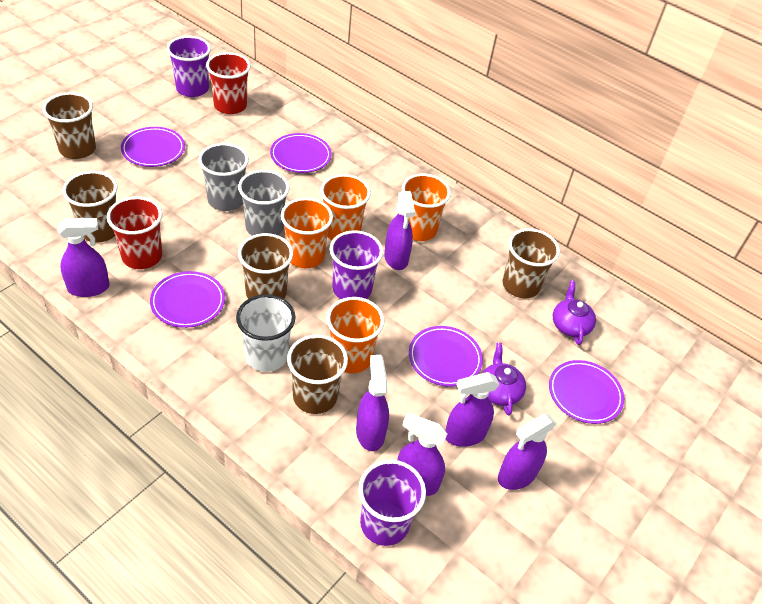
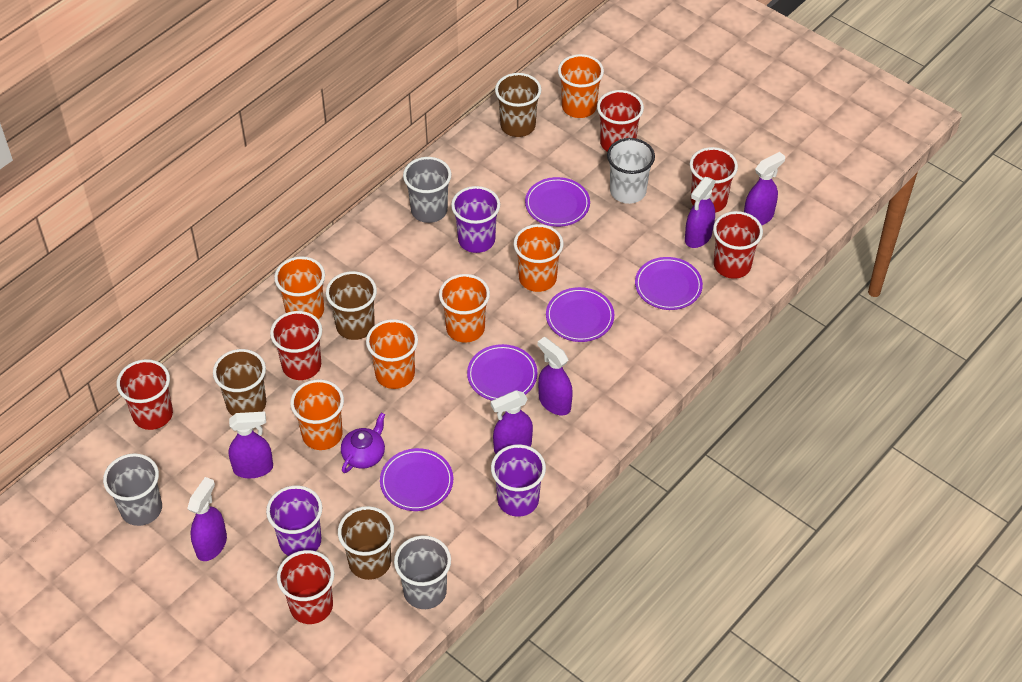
brown cup: [43,92,96,159] [62,171,118,242] [238,233,293,299] [287,335,348,414] [503,228,560,298] = 5 -> [213,349,266,416] [326,271,377,340] [338,506,394,580] [495,73,541,137] = 4
grey cup: [198,143,249,211] [238,170,290,236] = 2 -> [103,453,162,526] [394,536,451,609] [403,157,451,223] = 3
orange cup: [281,198,333,268] [320,174,371,240] [327,297,385,373] [402,174,451,241] = 4 -> [274,256,325,319] [290,379,344,450] [366,319,418,389] [439,274,490,343] [514,224,564,292] [558,54,604,118] = 6
purple teapot: [483,343,526,415] [553,281,596,345] = 2 -> [341,412,385,473] = 1
red cup: [107,197,162,269] [206,52,251,114] = 2 -> [117,359,173,430] [270,311,322,380] [277,550,334,624] [597,90,644,152] [690,147,738,213] [713,211,763,279] = 6

